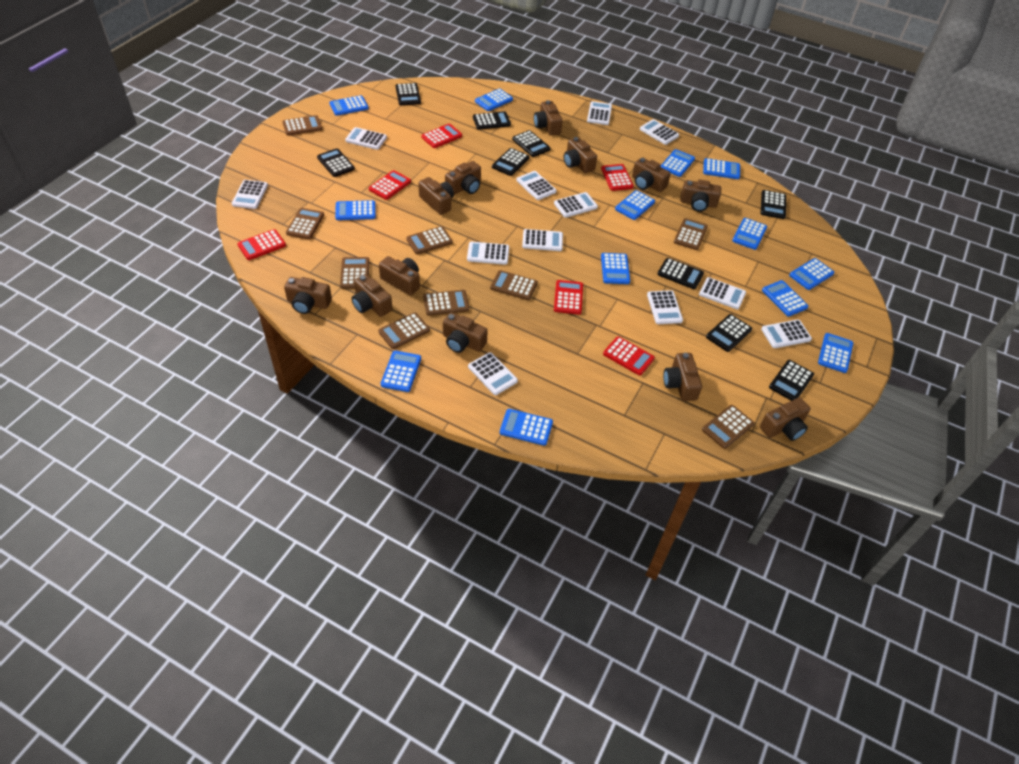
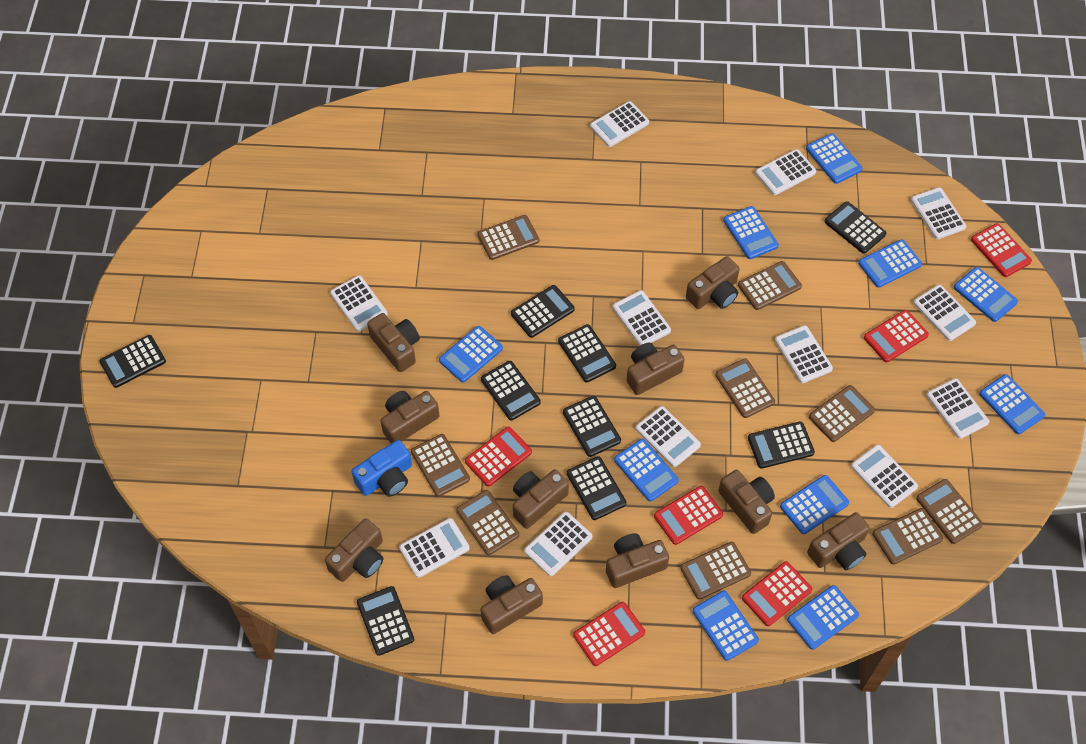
blue calculator: [329,95,369,116] [335,200,376,220] [381,351,421,392] [475,88,513,111] [500,409,553,446] [601,253,630,284] [615,190,655,220] [661,149,695,177] [703,158,740,179] [732,218,767,250] [762,280,809,316] [789,258,834,290] [818,333,853,373] = 13 -> [439,326,503,383] [614,439,679,502] [692,591,759,661] [723,206,779,259] [780,475,849,534] [787,585,859,650] [806,133,863,184] [858,239,922,288] [954,267,1018,322] [979,374,1045,435] = 10
blue camera: none = 0 -> [351,440,412,497] = 1
brown camera: [284,277,332,314] [352,274,392,317] [379,256,420,295] [418,177,454,215] [443,312,488,353] [445,161,481,195] [534,100,563,135] [564,137,597,173] [632,157,671,192] [663,353,702,401] [680,180,721,212] [760,398,810,441] = 12 -> [325,518,383,582] [367,313,420,372] [380,391,439,443] [480,575,543,634] [513,469,569,529] [606,533,669,588] [626,342,684,395] [686,256,740,309] [718,470,775,534] [807,512,870,570] = 10

